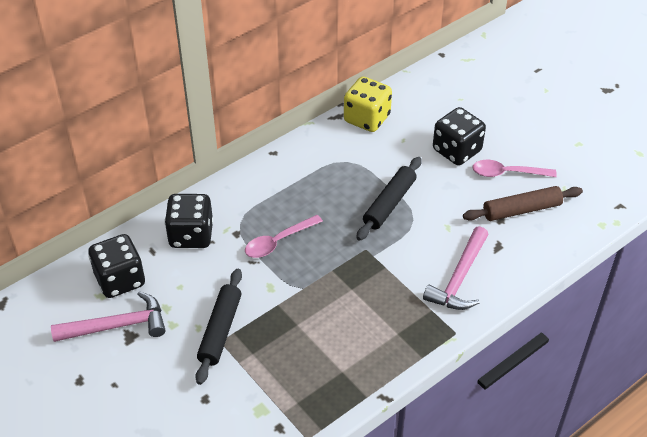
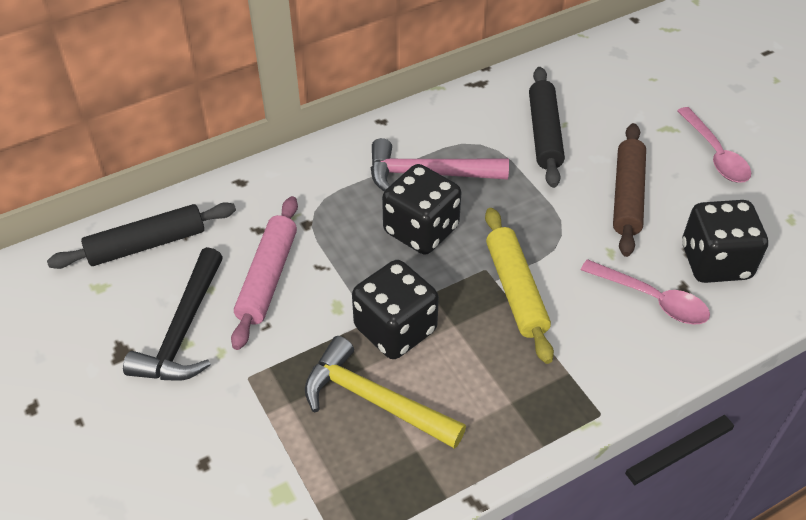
black hammer: none = 0 -> [123,247,223,381] = 1
pink hammer: [51,291,166,342] [423,226,489,310] = 2 -> [371,138,509,191] = 1
pink rolling pin: none = 0 -> [231,196,298,350] = 1
yellow dice: [344,77,392,132] = 1 -> none = 0
yellow hammer: none = 0 -> [305,336,466,449] = 1
yellow rolling pin: none = 0 -> [485,208,554,364] = 1

